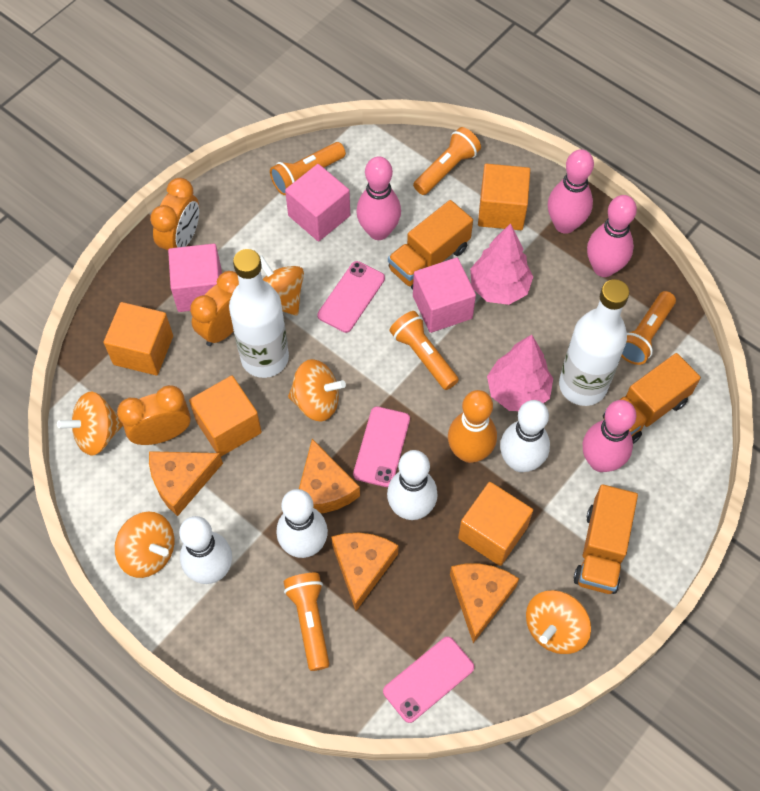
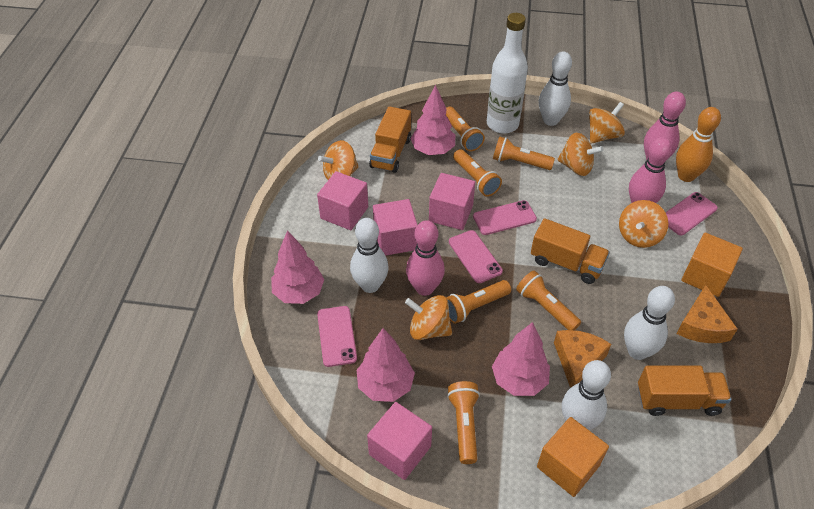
orange cheese: [149,451,223,516] [299,439,360,513] [331,533,399,611] [450,564,519,643] = 4 -> [554,330,611,388] [677,285,737,343] = 2
orange clock: [117,385,191,445] [150,178,199,250] [190,271,239,346] = 3 -> none = 0
orange cube: [104,302,173,375] [189,376,262,456] [458,482,533,566] [478,164,530,230] = 4 -> [537,417,609,497] [681,232,743,297] = 2
orange flashlight: [270,142,346,195] [284,573,329,671] [390,311,459,390] [413,127,481,195] [621,291,676,365] = 5 -> [446,107,485,151] [446,280,511,324] [447,381,480,464] [453,149,502,197] [493,137,555,170] [516,270,581,330] = 6
pink bowling pin: [356,156,401,240] [548,149,594,234] [583,400,636,472] [587,195,637,277] = 4 -> [406,220,445,296] [629,137,672,203] [644,92,686,160] = 3
pink cube: [168,244,222,312] [285,164,350,241] [413,258,476,333] = 3 -> [317,171,368,230] [367,402,432,480] [373,199,417,256] [429,173,475,230] = 4
pink phone: [317,261,385,333] [353,406,410,487] [383,637,474,723] = 3 -> [317,306,357,367] [449,230,503,283] [473,200,537,235] [665,192,718,235] = 4
pink tree: [470,223,533,305] [487,334,553,411] = 2 -> [271,230,325,304] [357,328,415,402] [410,85,455,155] [492,322,550,396] = 4
white bottle: [229,249,289,378] [559,279,629,406] = 2 -> [487,13,528,134] = 1

